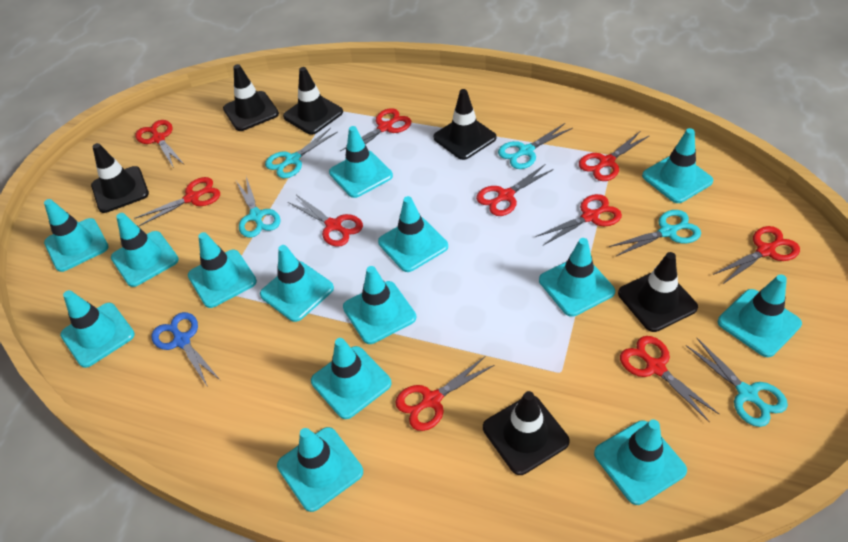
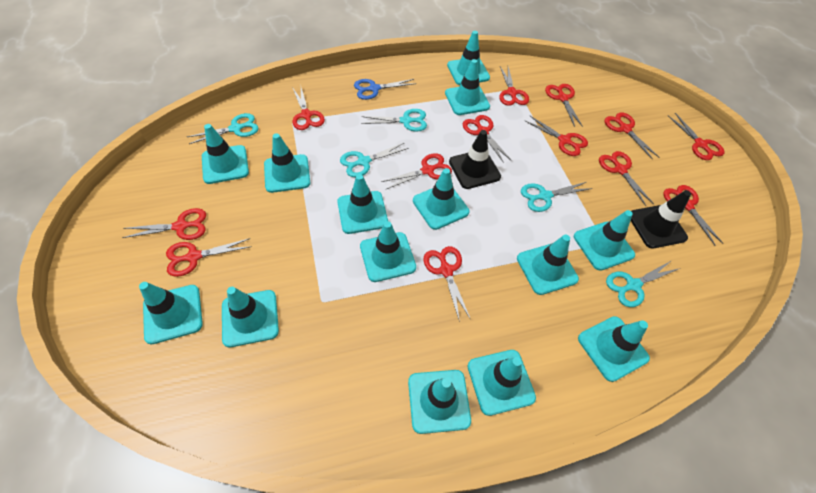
black traffic cone: [91,143,149,213] [223,64,279,131] [283,67,343,135] [433,89,497,160] [483,391,570,475] [618,252,698,332] = 6 -> [449,130,501,189] [631,190,691,249] = 2
red scissors: [135,120,184,168] [135,177,220,226] [288,195,363,247] [340,108,411,151] [395,356,494,431] [476,164,554,216] [535,194,622,245] [579,132,650,181] [620,336,719,422] [713,226,800,284] = 10 -> [122,208,206,240] [166,238,252,277] [292,87,325,130] [382,153,452,189] [423,246,471,322] [463,115,512,163] [499,66,529,106] [524,115,588,156] [545,84,583,127] [599,151,654,206] [604,112,659,160] [663,185,724,246] [668,113,725,160] = 13

